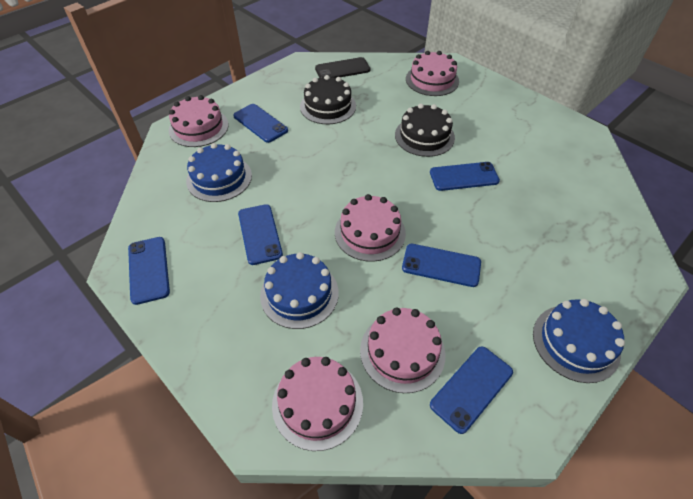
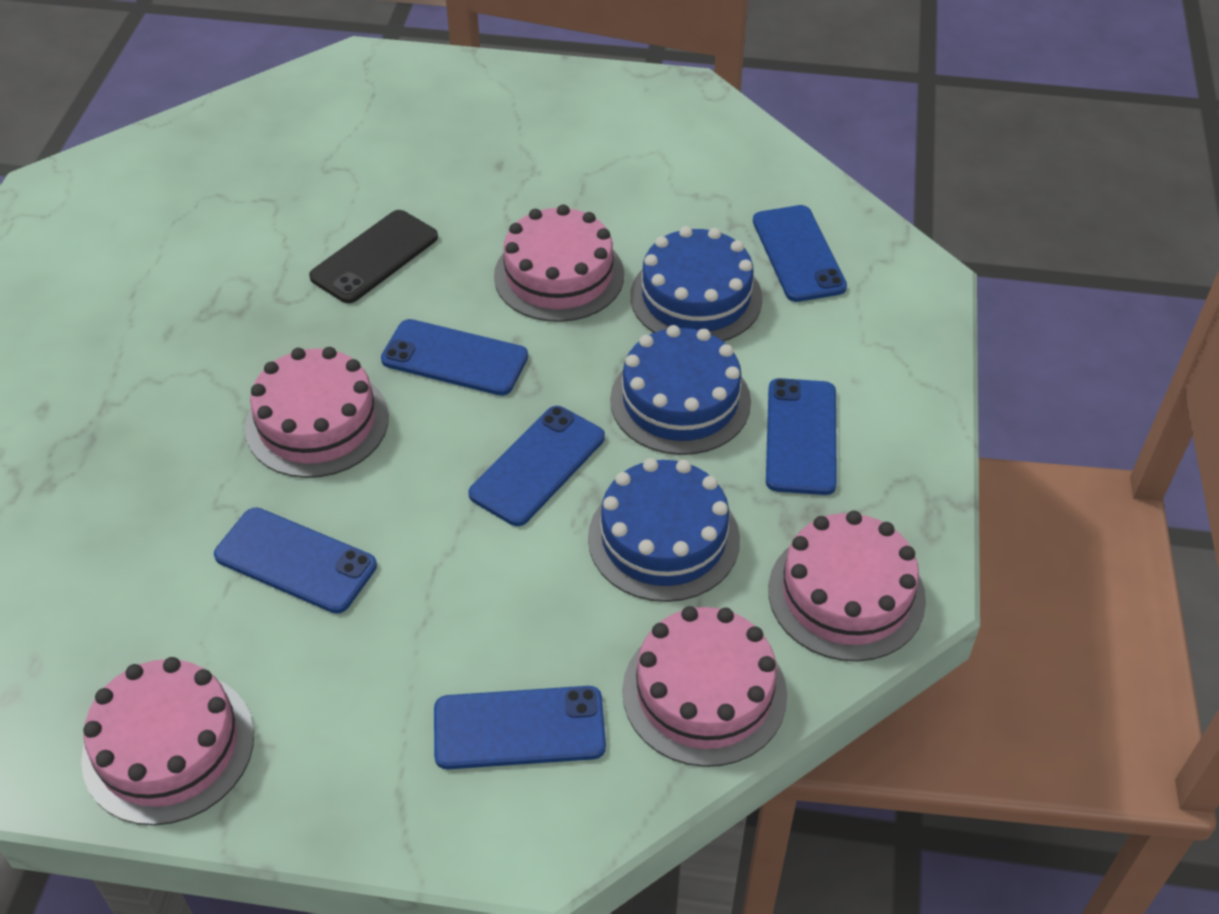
black cake: [300,75,356,124] [395,104,455,157] = 2 -> none = 0

